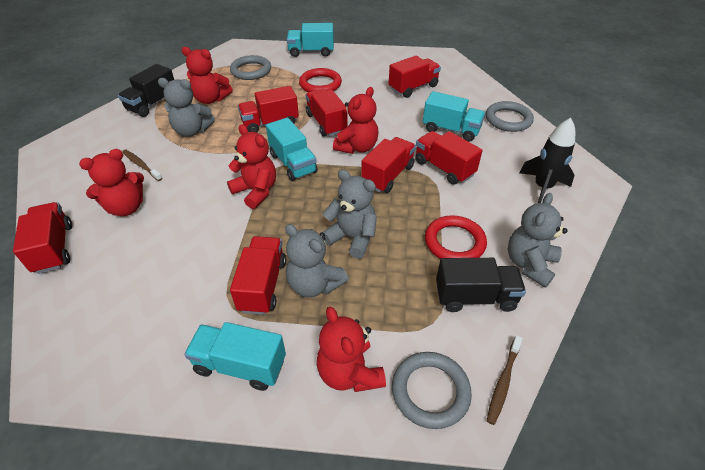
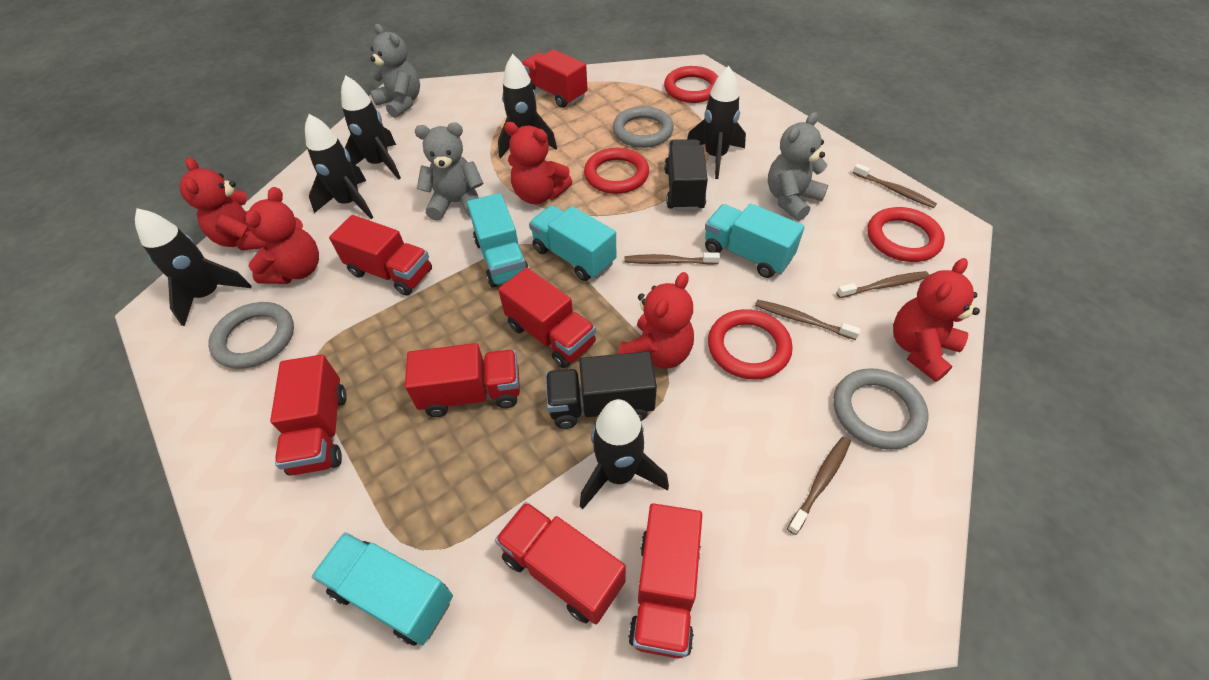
black rocket: [520,118,575,203] = 1 -> [135,208,251,326] [305,114,374,219] [341,75,401,180] [498,54,557,158] [580,399,669,509] [687,66,746,179] = 6
brown toothbrush: [122,149,162,181] [487,335,523,425] = 2 -> [625,252,720,265] [755,299,861,340] [787,436,851,535] [837,271,929,298] [853,163,937,208] = 5
grey teddy bear: [158,78,215,137] [285,224,349,297] [323,169,377,259] [508,193,567,288] = 4 -> [370,24,420,118] [415,122,484,221] [768,112,828,221] = 3
red ring: [299,68,342,92] [425,215,487,259] = 2 -> [584,148,649,194] [664,66,718,103] [708,309,793,380] [867,207,945,262] = 4

